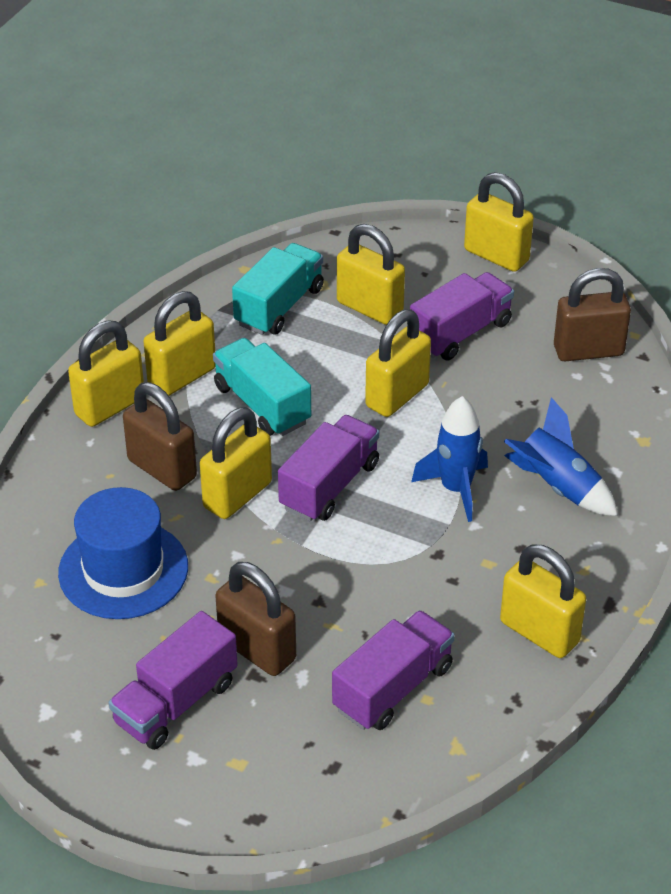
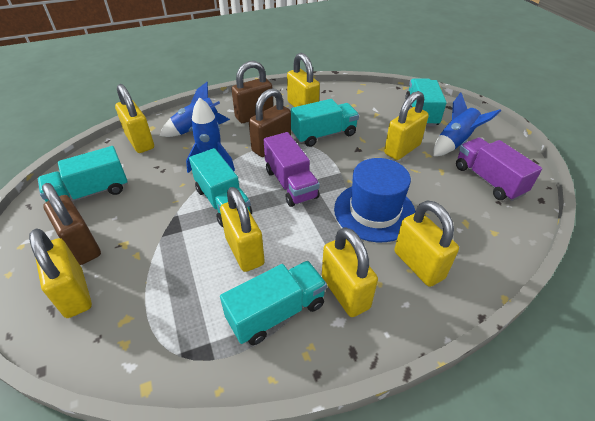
blue rocket: [411,396,488,522] [504,397,618,516] = 2 -> [160,82,230,137] [186,97,235,173] [433,93,501,156] = 3
purple truck: [109,611,238,750] [278,415,379,521] [332,610,455,730] [410,272,514,361] = 4 -> [264,132,320,207] [456,138,542,201] = 2
turquoise truck: [213,338,311,436] [232,243,324,335] = 2 -> [38,146,128,202] [189,148,252,227] [220,261,327,345] [291,99,359,147] [405,78,447,126] = 5

